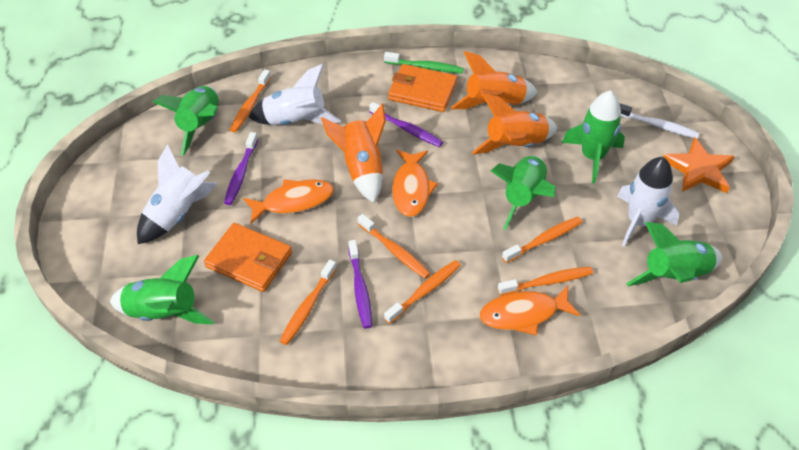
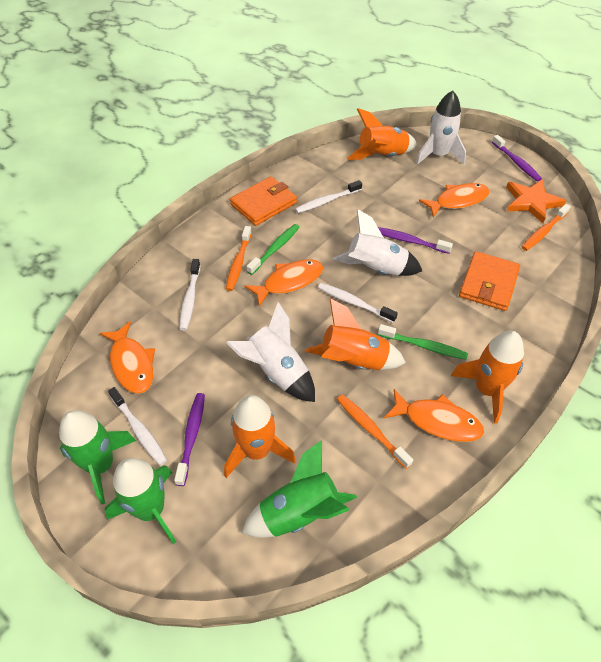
green rocket: [110,255,214,324] [153,86,219,156] [491,156,556,230] [562,90,625,183] [626,222,722,286] = 5 -> [59,410,136,505] [105,458,176,544] [242,440,357,538] = 3
green toothbrush: [384,52,464,74] = 1 -> [247,224,300,275] [378,324,468,360] = 2
orange fish: [243,179,334,224] [392,150,438,217] [480,286,581,336] = 3 -> [100,321,155,394] [245,259,323,307] [384,389,484,442] [419,183,490,217] = 4
orange rocket: [321,104,386,203] [451,51,538,109] [472,94,557,154] = 3 -> [224,395,296,478] [305,298,406,370] [347,108,417,160] [451,331,524,424] = 4
orange toothbrush: [230,69,271,133] [280,260,337,345] [358,214,431,279] [384,260,461,324] [498,267,593,295] [502,217,582,263] = 6 -> [226,226,252,291] [337,394,413,469] [522,204,571,251] = 3
white toothbrush: [619,103,699,139] = 1 -> [108,387,167,466] [179,259,201,330] [295,180,362,213] [318,283,398,323] = 4

